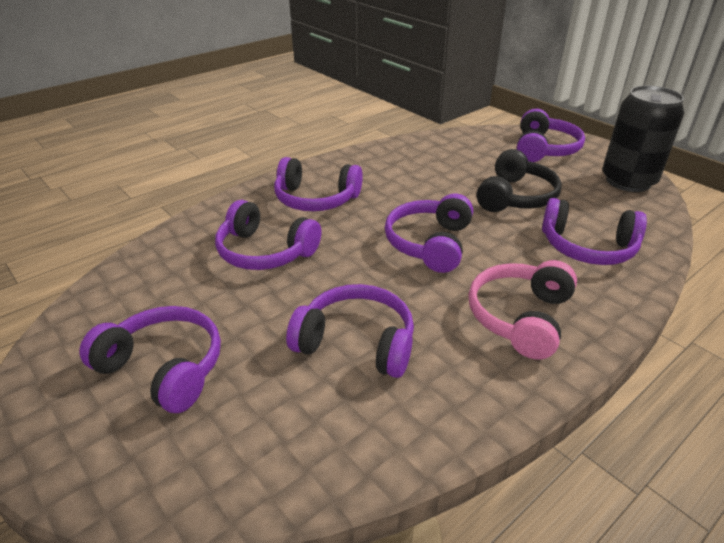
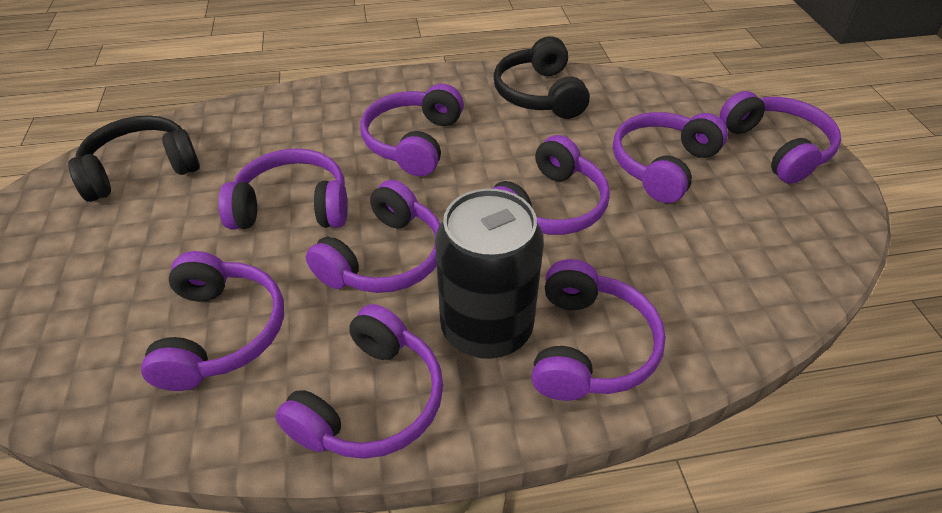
black headphones: [477,149,562,212] = 1 -> [68,115,200,202] [494,36,590,119] = 2
pink headphones: [468,260,577,360] = 1 -> none = 0
purple headphones: [79,306,221,413] [215,200,321,270] [274,157,363,211] [286,284,414,378] [385,193,473,273] [517,109,585,162] [542,198,647,265] = 7 -> [141,251,284,391] [218,148,348,230] [275,304,443,459] [306,180,440,293] [360,84,464,176] [491,135,610,235] [532,259,666,401] [613,112,728,203] [720,91,841,184] = 9

